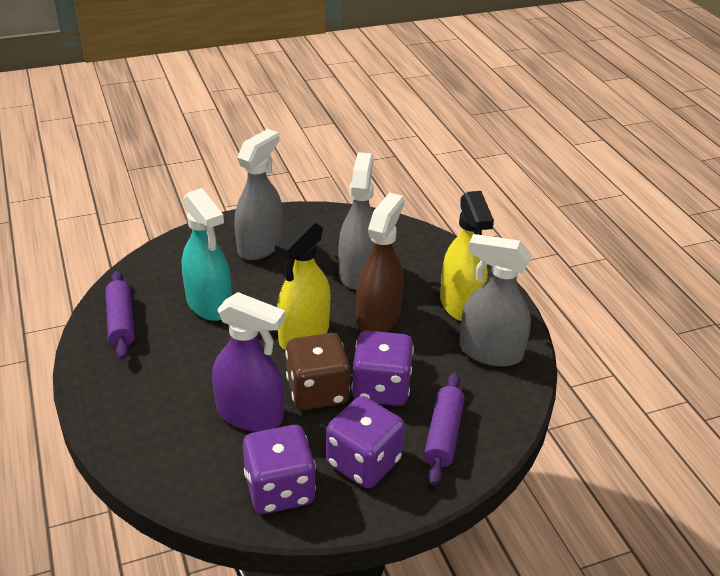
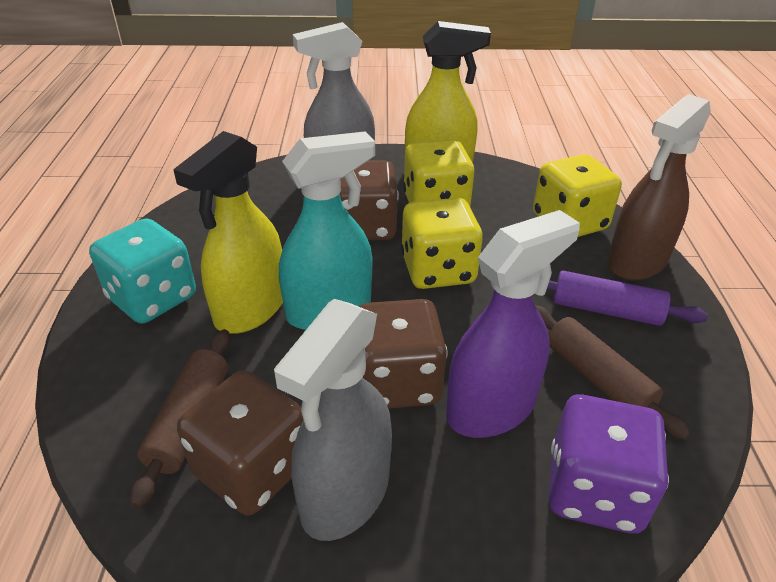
brown dice: [285,333,350,410] = 1 -> [177,370,303,516] [339,160,399,241] [359,299,448,409] = 3
brown rolling pin: none = 0 -> [130,329,230,509] [535,305,691,440] = 2
grey spray bottle: [234,129,283,260] [339,152,374,290] [459,234,532,367] = 3 -> [274,299,392,541] [293,22,375,161] = 2
purple dice: [243,425,316,514] [326,396,405,488] [351,331,414,406] = 3 -> [548,395,669,534] = 1
purple rolling pin: [105,271,135,360] [424,372,464,486] = 2 -> [547,271,708,326] = 1
turquoise dice: none = 0 -> [89,218,196,324] = 1
yellow dice: none = 0 -> [401,198,483,289] [403,140,475,207] [533,154,622,237] = 3

